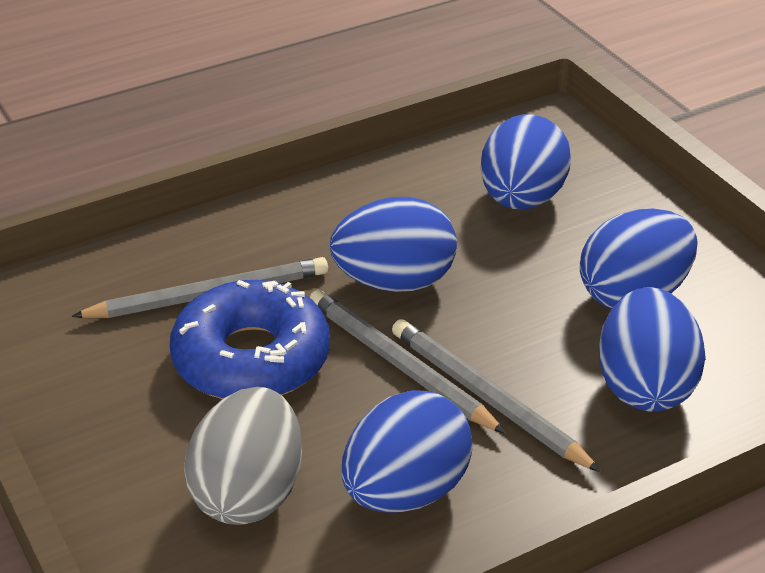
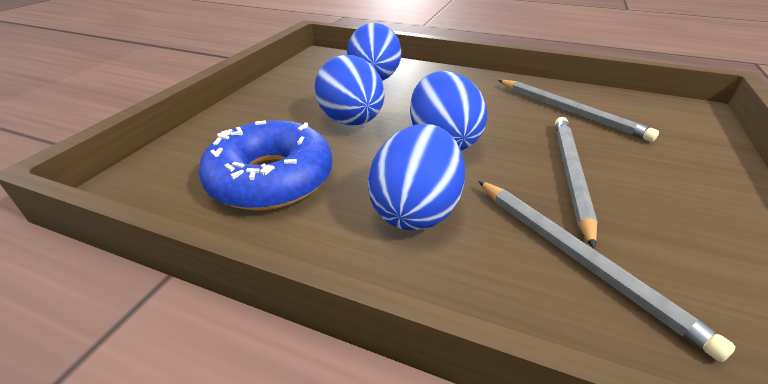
blue egg: [330,197,457,292] [342,390,473,513] [481,114,571,210] [580,208,698,309] [599,287,706,412] = 5 -> [315,55,384,125] [347,23,401,81] [368,124,465,230] [410,71,487,151] = 4
grey egg: [184,387,302,525] = 1 -> none = 0

